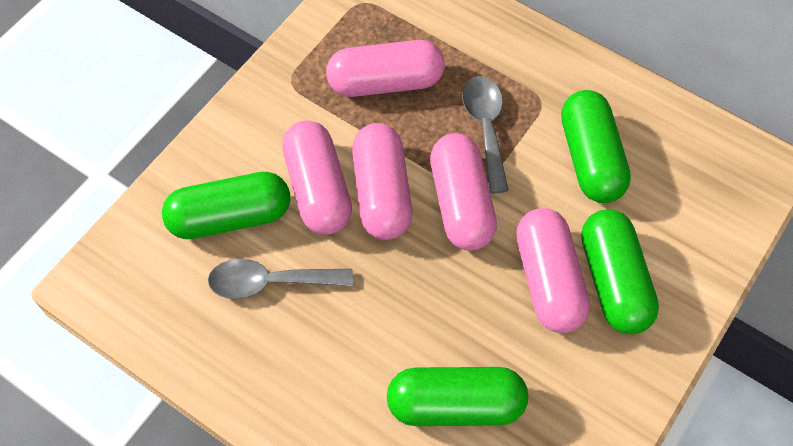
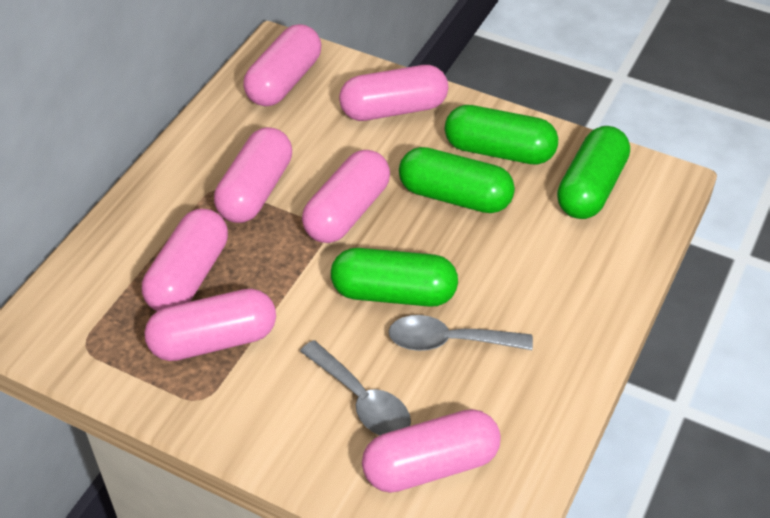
pink capsule: [282,120,352,235] [326,40,445,97] [352,123,412,240] [430,133,497,250] [516,208,590,333] = 5 -> [142,209,228,311] [144,289,276,361] [214,127,292,223] [243,24,321,106] [302,150,390,243] [339,65,448,121] [362,409,501,493] = 7

